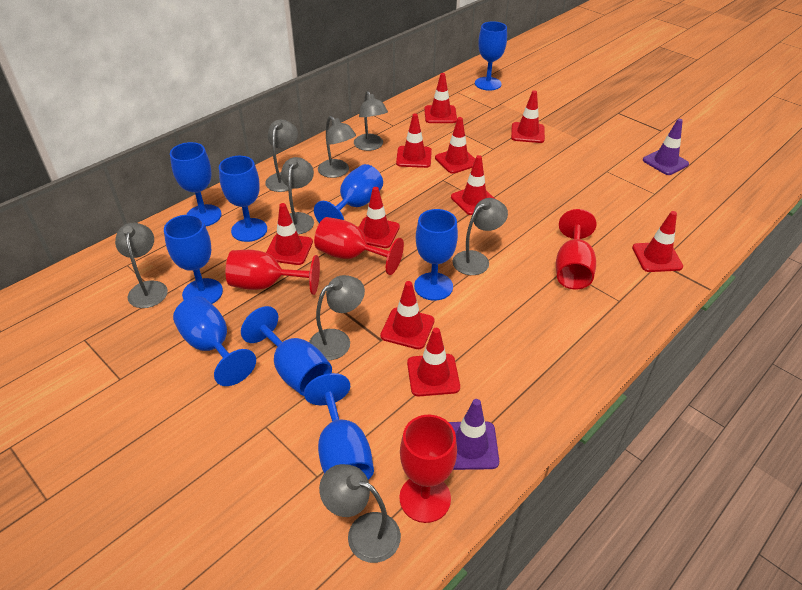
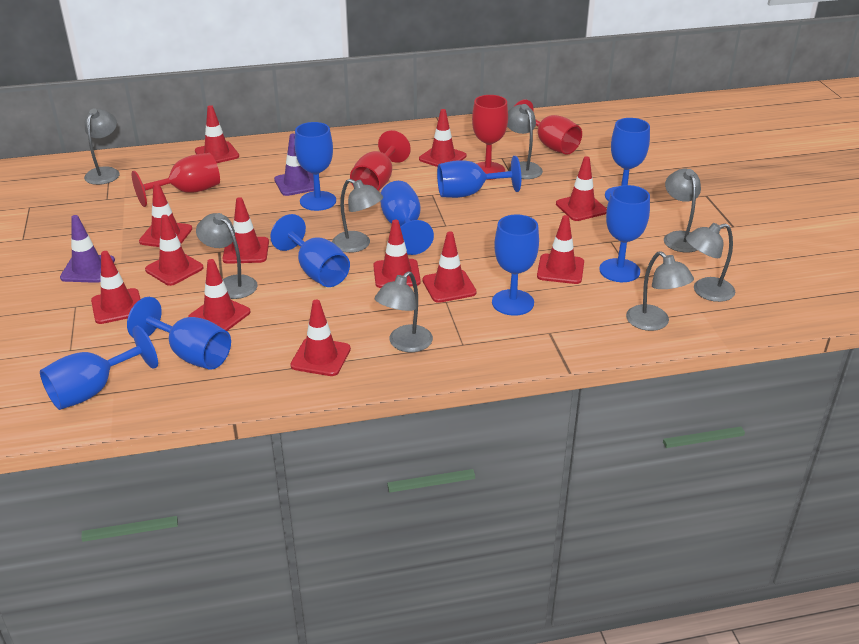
red traffic cone: [266,203,313,265] [358,187,400,248] [380,281,434,349] [396,113,432,168] [407,328,460,396] [424,73,457,123] [435,117,475,174] [451,155,495,215] [511,90,545,143] [632,211,683,272] = 10 -> [91,251,140,324] [139,183,192,247] [145,215,203,286] [188,259,251,331] [195,105,239,163] [223,197,269,264] [290,300,351,376] [373,220,421,288] [419,109,466,167] [422,232,477,303] [537,215,584,284] [556,156,607,221] = 12

